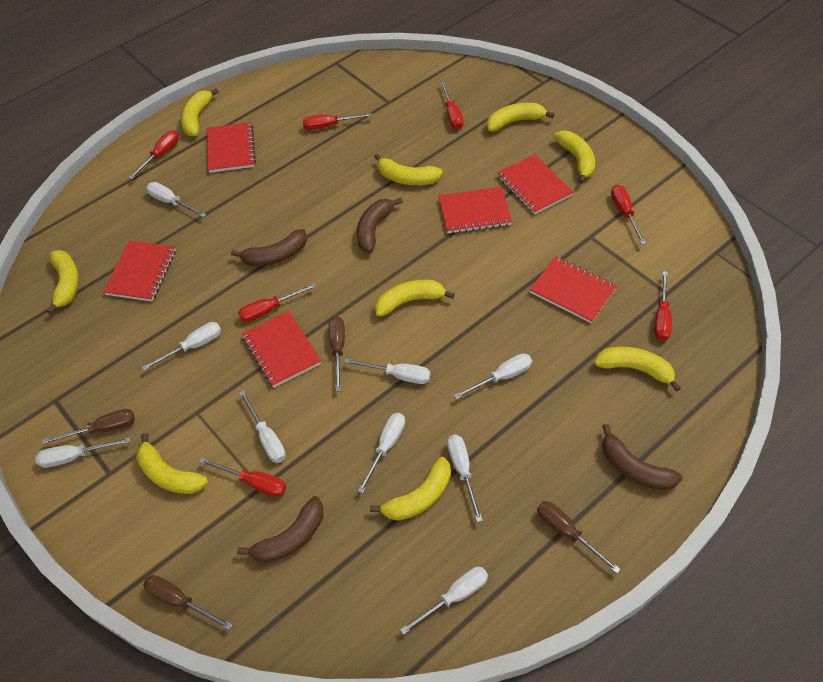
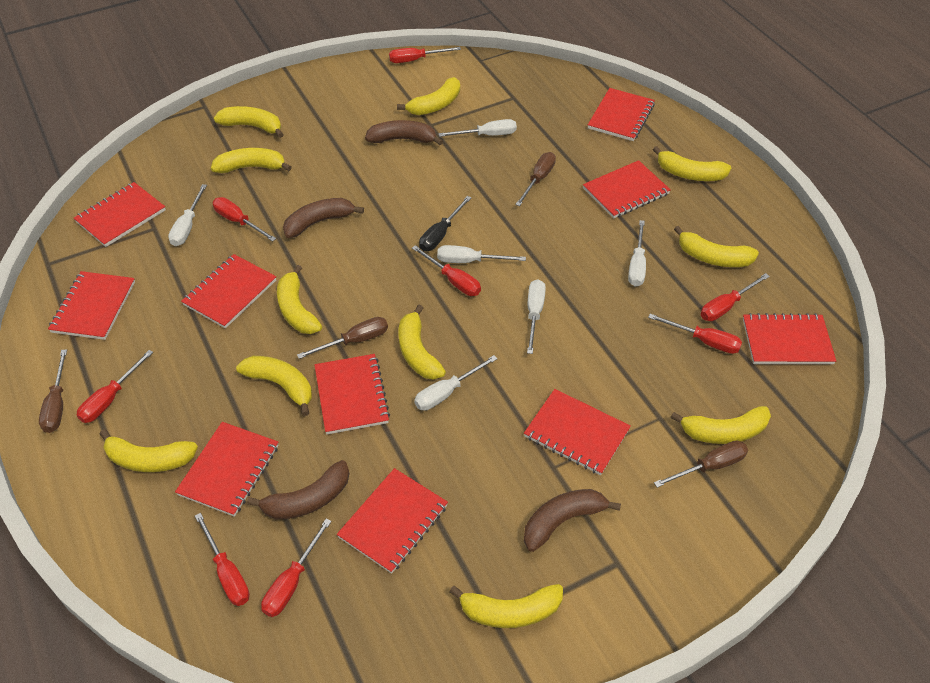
black screwdriver: none = 0 -> [419,196,471,251] = 1
red notebook: [103,240,176,301] [207,122,256,173] [241,311,321,388] [439,187,512,234] [497,154,574,214] [530,256,617,323] = 6 -> [48,271,135,340] [74,182,166,247] [175,422,279,517] [181,254,276,329] [314,354,390,434] [337,468,448,574] [524,389,631,475] [583,160,671,219] [588,88,655,141] [743,313,836,364] = 10
red screwdriver: [129,130,179,180] [199,458,286,497] [238,283,317,322] [302,113,373,130] [440,81,464,129] [611,185,646,245] [655,271,672,341] = 7 -> [77,350,153,423] [195,513,250,606] [212,197,276,242] [261,518,332,617] [389,47,461,63] [412,245,481,296] [648,314,742,354] [701,273,770,321] = 8
white screwdriver: [35,437,130,468] [142,322,221,371] [146,182,206,218] [239,391,286,463] [344,359,430,384] [358,413,405,494] [400,567,488,635] [447,435,483,522] [454,353,532,399] = 9 -> [168,184,207,246] [414,355,498,411] [437,245,526,263] [439,119,517,137] [527,279,546,354] [628,220,646,287] = 6
yellow banana: [47,250,79,314] [136,433,208,494] [181,88,219,137] [370,457,451,521] [374,153,443,185] [375,280,455,317] [487,103,554,131] [554,131,595,184] [594,347,681,392] = 9 -> [100,429,198,472] [211,148,292,173] [214,106,284,138] [236,356,312,416] [277,265,322,334] [397,77,460,115] [398,305,446,380] [449,584,563,628] [653,146,731,181] [670,406,771,444] [674,226,759,267] = 11

